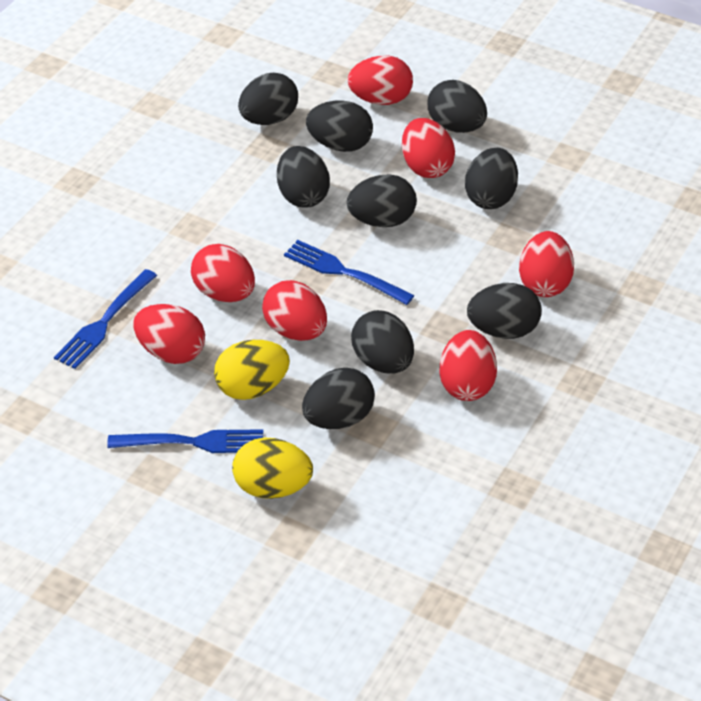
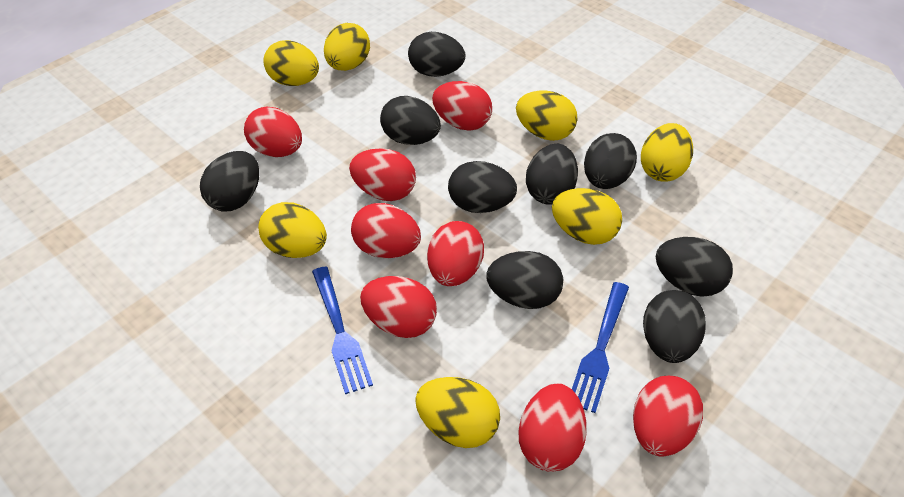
blue fork: [54,269,157,369] [107,429,263,453] [284,240,414,305] = 3 -> [312,267,373,394] [572,282,629,413] = 2
red egg: [134,304,205,364] [191,244,255,302] [262,280,327,341] [348,55,413,105] [402,118,455,178] [439,330,497,401] [519,231,574,297] = 7 -> [244,107,302,157] [349,148,416,201] [351,203,421,258] [360,276,437,338] [427,221,484,286] [432,81,492,131] [519,383,587,472] [633,376,703,457] = 8
yellow egg: [214,340,290,400] [232,438,313,499] = 2 -> [258,202,327,258] [263,40,319,86] [324,23,370,71] [415,377,500,448] [516,91,577,141] [552,188,622,245] [641,123,693,182] = 7

